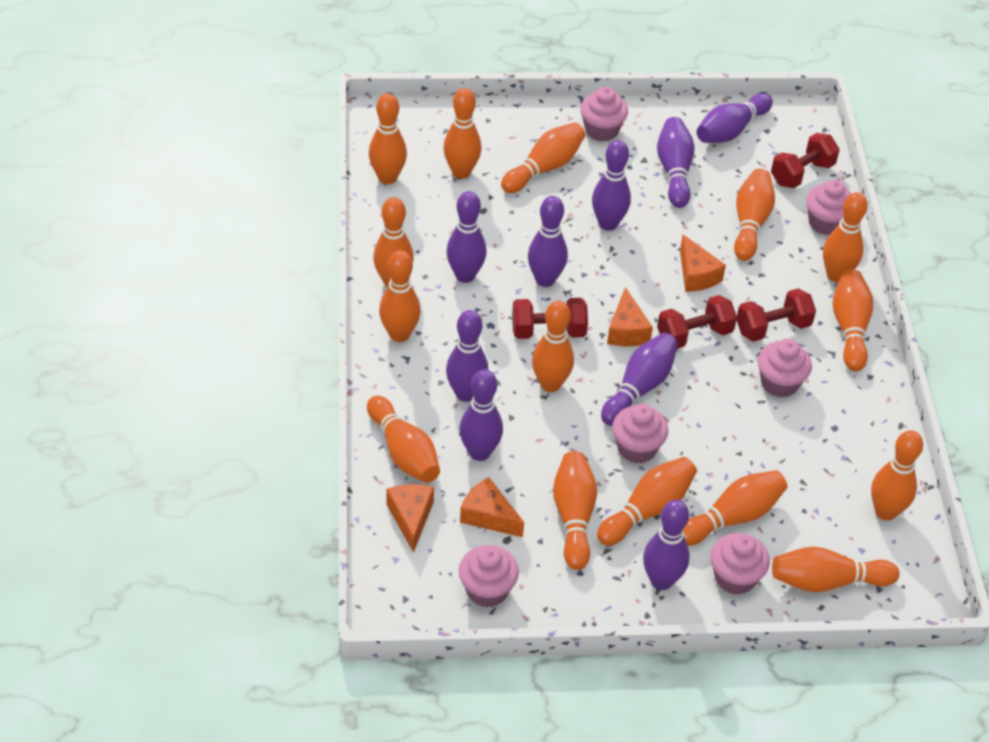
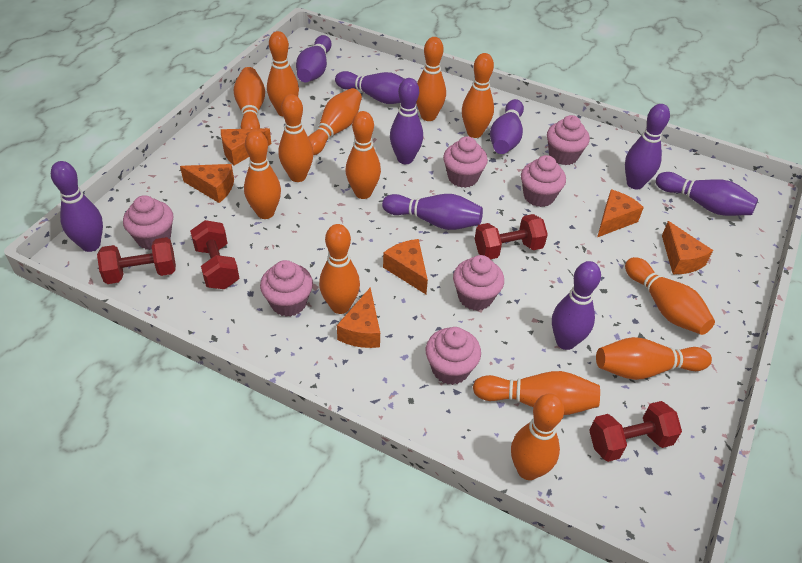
orange bowling pin: [367,395,440,483] [369,93,407,184] [373,197,414,287] [379,250,421,342] [443,88,481,179] [501,122,585,193] [532,301,574,392] [553,451,597,570] [597,457,697,546] [683,470,787,546] [734,169,775,261] [772,547,899,592] [823,192,868,282] [832,269,873,371] [871,430,923,521] = 15 -> [233,67,265,129] [244,130,281,219] [267,31,299,116] [279,94,314,182] [308,88,362,155] [319,224,360,314] [346,111,381,199] [416,37,446,121] [462,53,494,138] [473,371,600,415] [511,394,564,480] [596,337,712,380] [625,257,715,335] = 13
orange cheese: [387,484,434,553] [460,477,524,537] [607,287,653,346] [680,235,726,292] = 4 -> [180,164,234,203] [221,128,271,165] [337,287,380,348] [383,239,428,294] [597,189,644,237] [662,221,713,274] = 6
pink cupcake: [459,545,519,607] [580,87,628,142] [612,404,668,463] [710,533,770,595] [758,339,812,397] [806,179,851,235] = 6 -> [123,195,173,250] [260,260,313,317] [426,327,481,385] [443,136,488,188] [453,255,504,311] [521,155,566,207] [547,115,590,165] = 7

